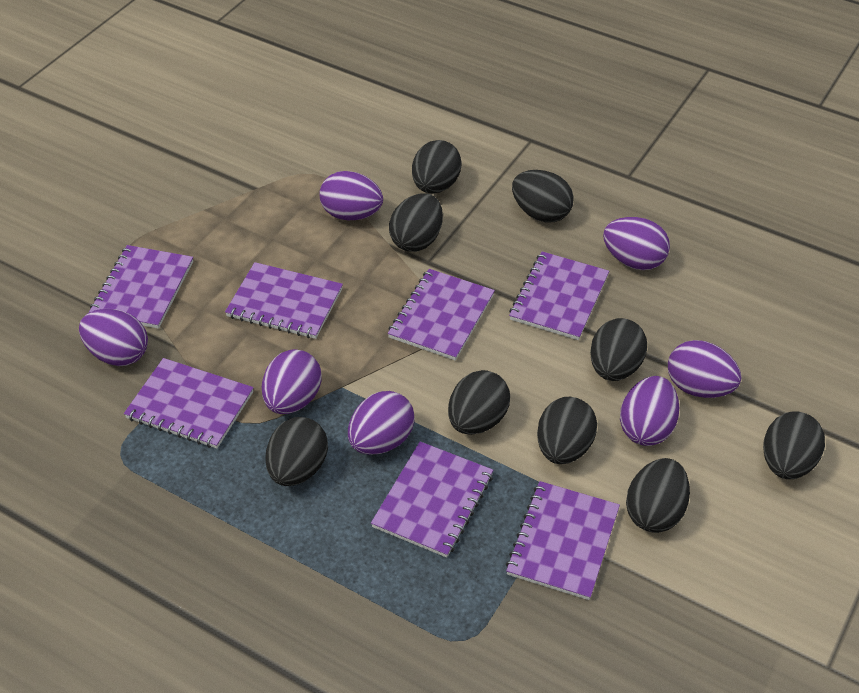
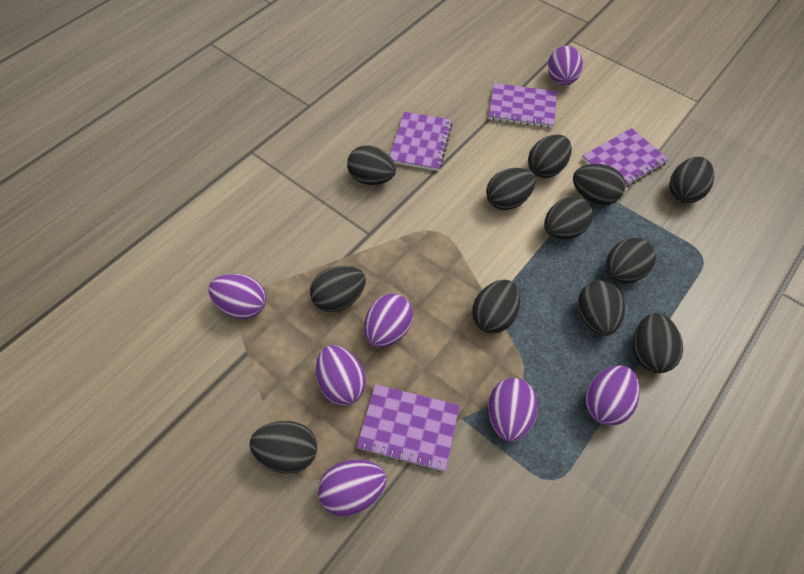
black egg: [265,417,328,486] [389,193,443,252] [412,140,462,194] [448,370,510,435] [512,170,574,222] [537,397,597,464] [590,318,647,381] [626,458,690,533] [763,411,825,479] = 9 -> [249,421,317,474] [310,266,366,312] [347,146,396,185] [472,280,520,334] [486,168,536,210] [528,135,572,178] [544,196,593,240] [573,164,625,205] [578,280,625,336] [605,238,656,283] [633,313,683,373] [669,157,714,203] = 12
purple notebook: [89,245,193,329] [124,358,254,449] [225,262,343,339] [371,442,493,558] [388,269,495,360] [506,481,620,600] [509,251,609,340] = 7 -> [357,384,460,472] [390,112,453,171] [489,83,557,128] [582,128,669,187] = 4

